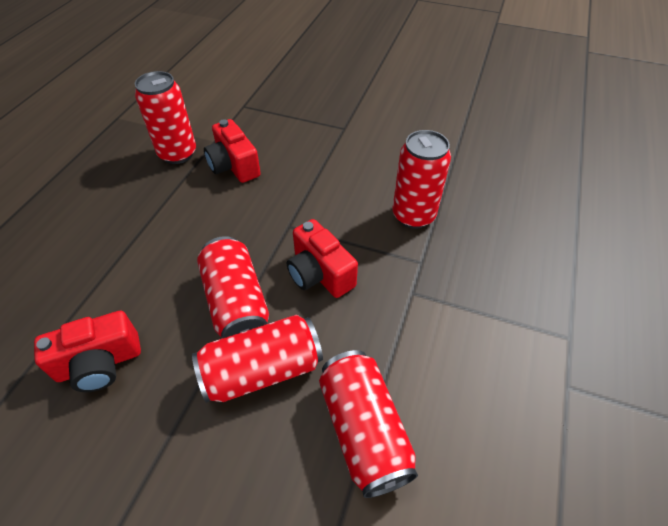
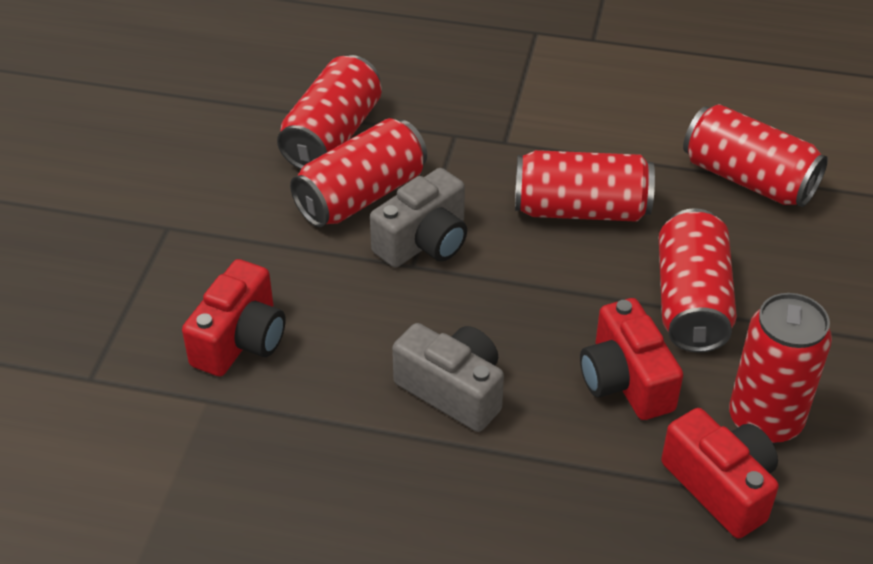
grey camera: none = 0 -> [370,168,467,268] [392,323,504,432] = 2
red can: [135,71,196,164] [192,315,323,403] [197,236,269,339] [319,350,418,498] [392,130,451,229] = 5 -> [277,55,382,169] [290,118,427,227] [515,150,655,222] [659,208,737,353] [683,104,828,207] [729,293,832,444] = 6

